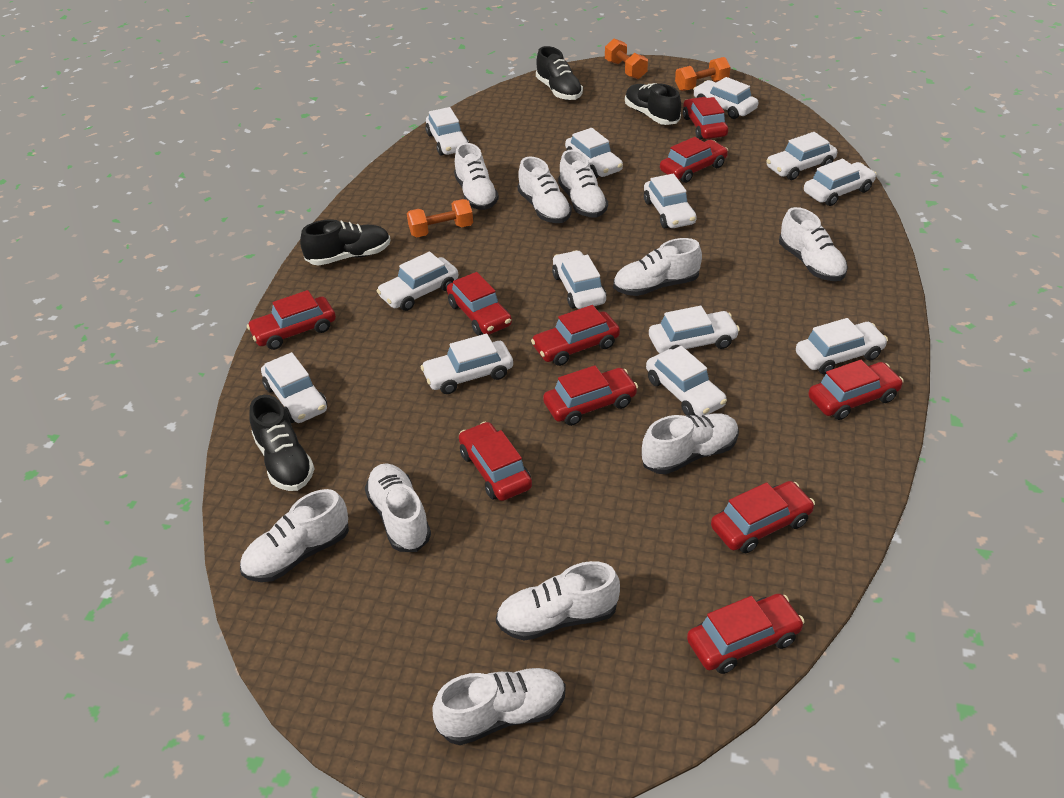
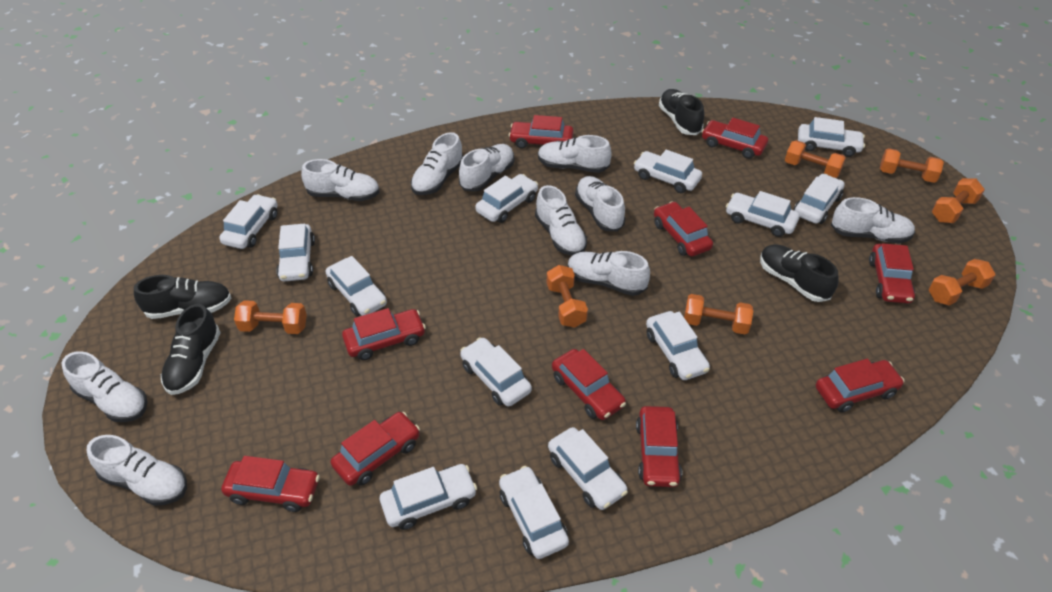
orange dumbbell: [407,199,473,237] [605,38,648,79] [675,57,730,91] = 3 -> [234,300,307,334] [547,265,588,328] [684,294,753,334] [785,140,846,178] [880,148,944,183] [929,259,995,306] [932,178,985,223] = 7

